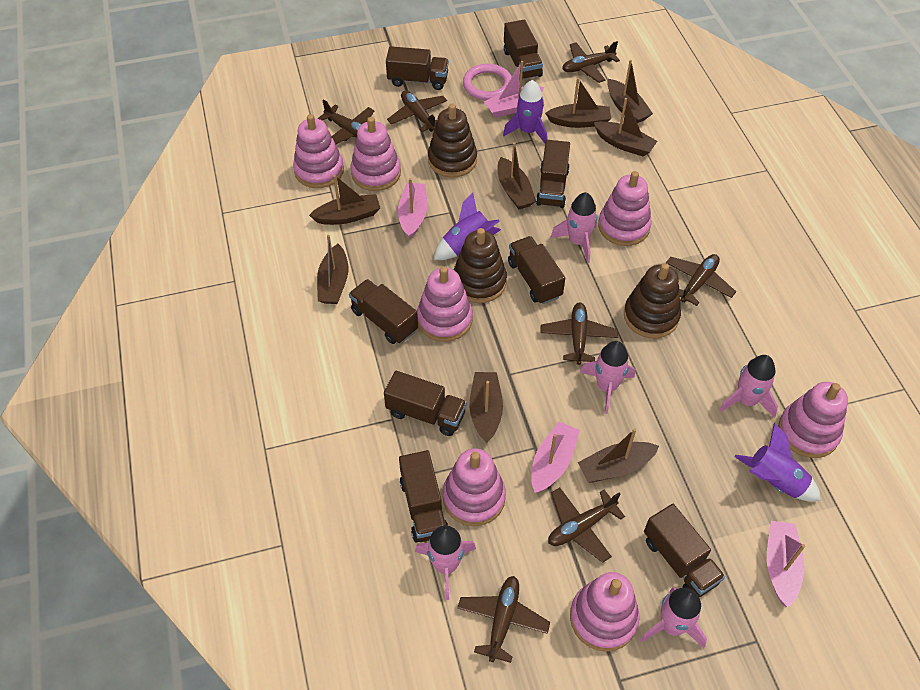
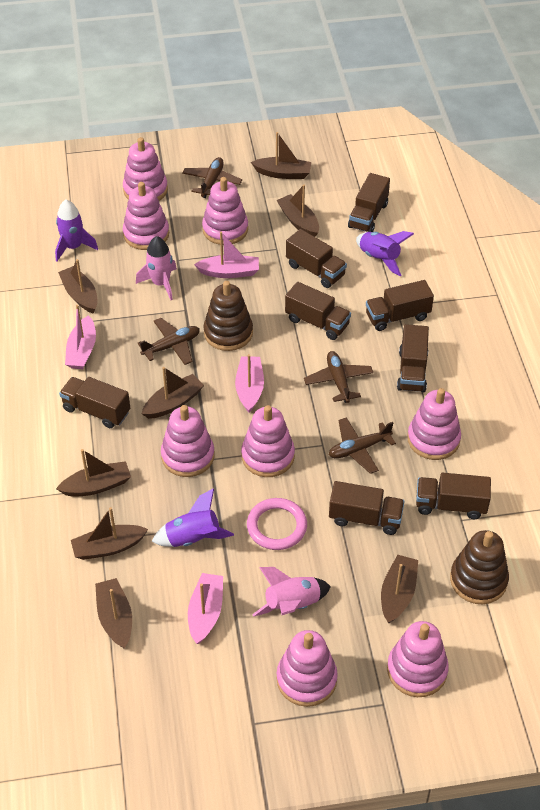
brown plane: [317,99,375,145] [387,91,447,132] [458,576,550,663] [540,302,618,365] [548,488,625,563] [562,41,620,83] [666,254,736,306] = 7 -> [137,318,200,365] [182,157,242,198] [304,351,373,403] [329,417,396,474] = 4
brown stacking toy: [428,104,477,178] [454,228,507,303] [624,263,681,338] = 3 -> [203,281,253,351] [450,530,509,604] = 2
pink rocket: [415,525,476,600] [550,192,598,263] [580,341,635,414] [640,587,707,648] [719,355,778,418] = 5 -> [136,236,177,300] [252,567,331,617] = 2
pink stacking toy: [293,114,344,188] [350,117,401,191] [417,266,473,342] [443,448,506,526] [570,572,640,652] [598,171,652,246] [778,382,848,458] = 7 -> [123,137,168,201] [123,182,169,250] [161,405,215,477] [202,177,248,245] [241,405,295,477] [276,630,338,707] [387,621,449,697] [407,388,461,460] = 8

